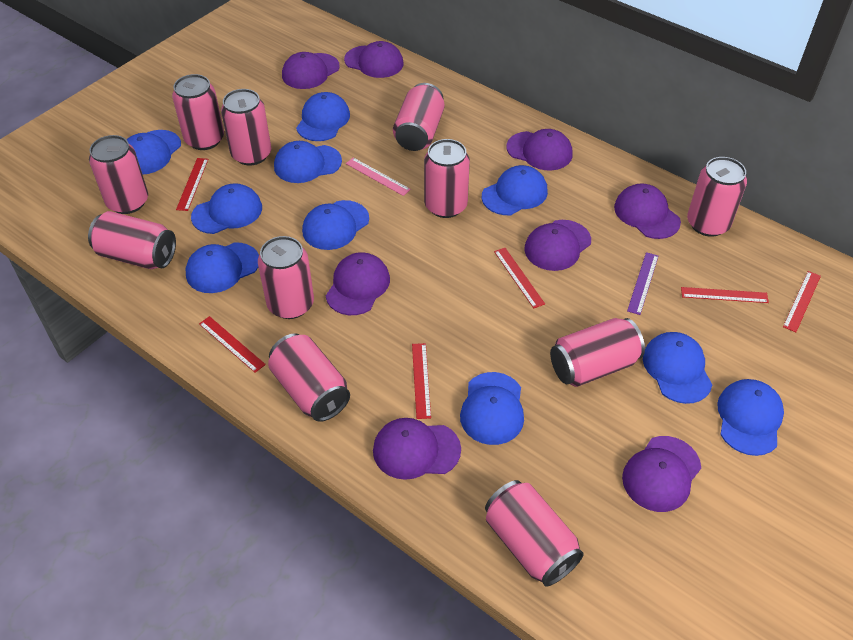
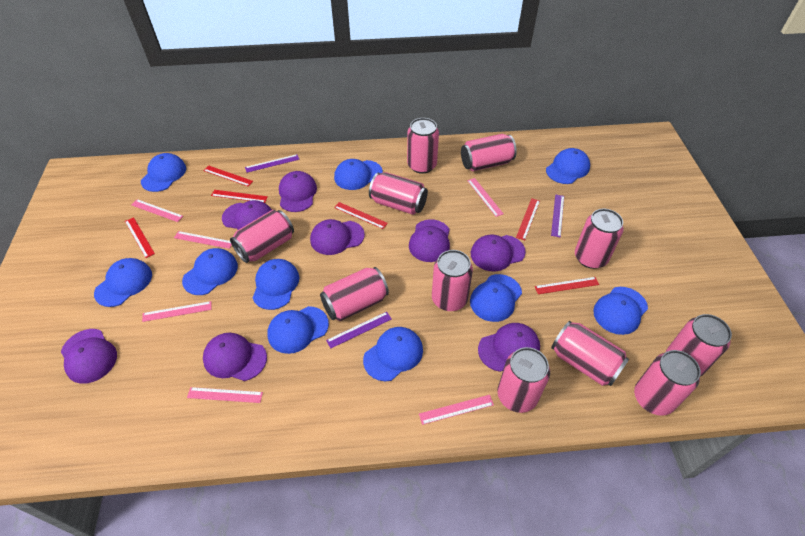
pink ruler: [346,157,411,196] = 1 -> [132,199,183,222] [142,301,211,322] [174,231,232,249] [187,387,263,403] [419,395,494,425] [467,178,503,217] = 6
purple ruler: [627,252,658,315] = 1 -> [245,154,299,173] [326,312,392,348] [551,195,564,237] = 3

